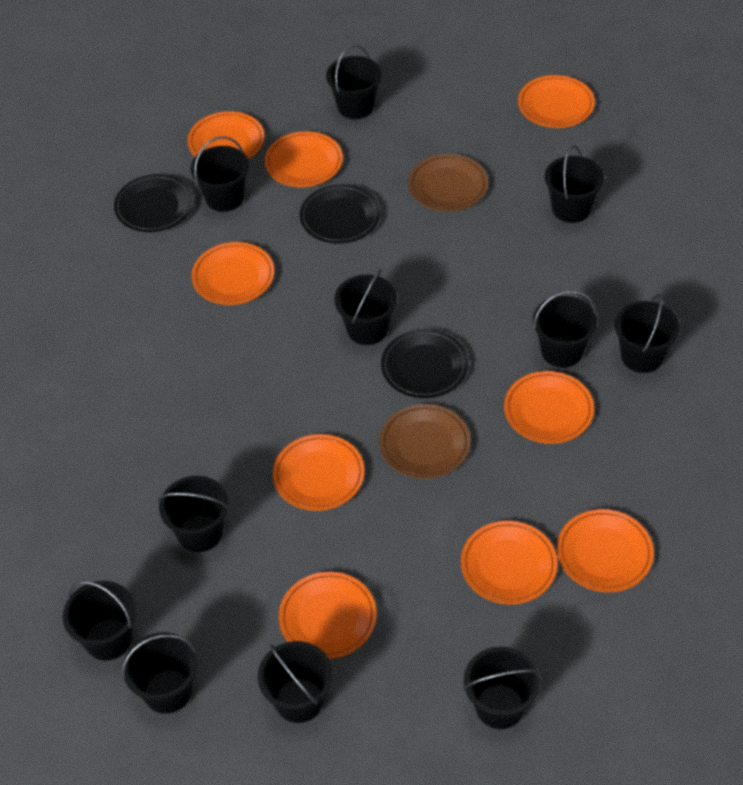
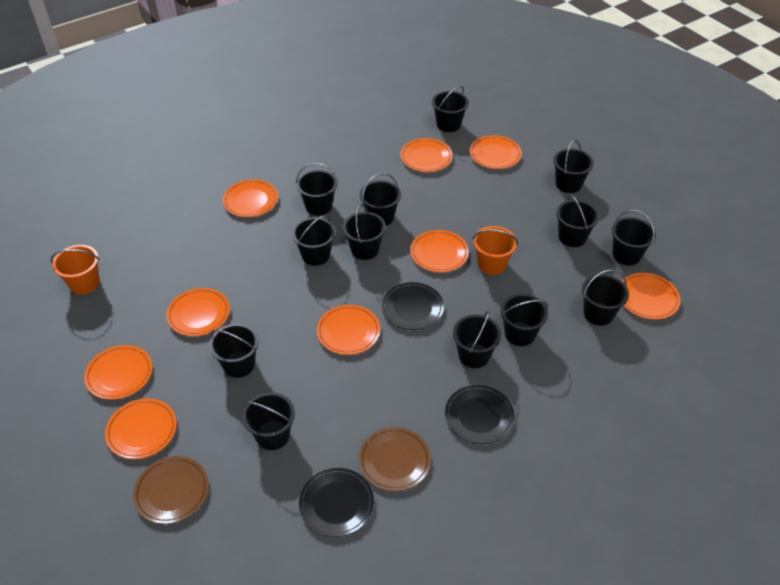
black bucket: [63,581,136,661] [122,632,197,714] [158,476,229,552] [191,136,249,212] [258,641,333,723] [326,45,382,119] [334,269,397,345] [463,647,540,729] [533,290,597,368] [545,145,604,223] [615,294,680,373] = 11 -> [209,324,259,378] [242,392,295,450] [292,215,335,266] [296,163,338,216] [343,204,386,260] [360,173,401,226] [432,86,469,132] [453,311,501,368] [501,294,548,346] [553,140,594,193] [556,194,599,247] [582,269,629,326] [612,210,656,265] = 13
orange bucket: none = 0 -> [51,245,100,295] [473,226,518,275] = 2

